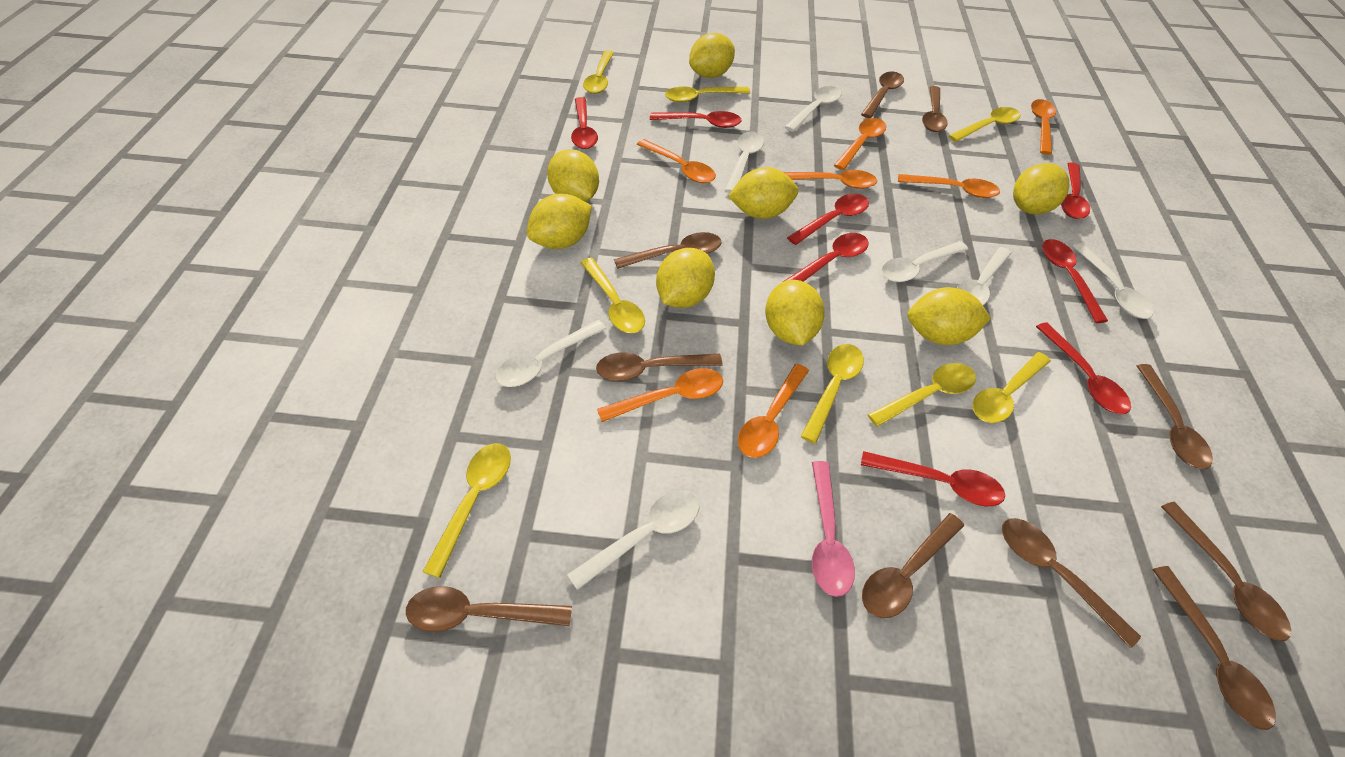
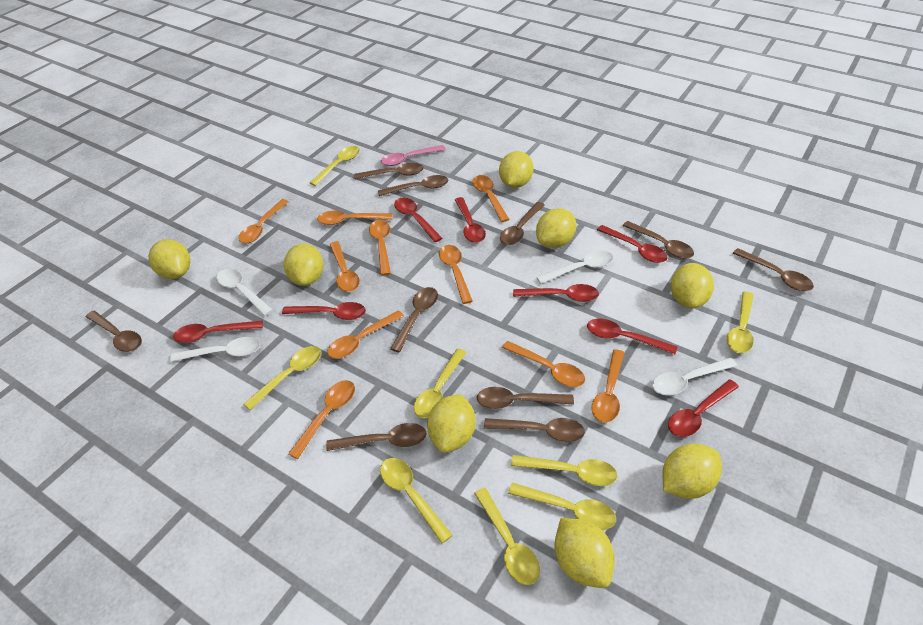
orange spoon: [597,368,723,422] [637,139,716,183] [738,364,809,458] [783,170,877,189] [834,118,886,170] [898,174,1000,198] [1031,99,1056,155] = 7 -> [238,199,289,243] [288,380,355,459] [317,211,392,225] [327,310,404,359] [330,241,360,292] [369,220,391,275] [439,245,473,304] [472,175,510,222] [502,341,585,387] [591,349,625,423] = 10
white spoon: [496,320,606,387] [567,491,700,590] [725,131,764,193] [785,86,841,132] [881,241,968,282] [957,247,1012,305] [1072,243,1153,319] = 7 -> [170,337,260,362] [217,269,273,316] [537,250,613,284] [652,358,737,395] = 4

